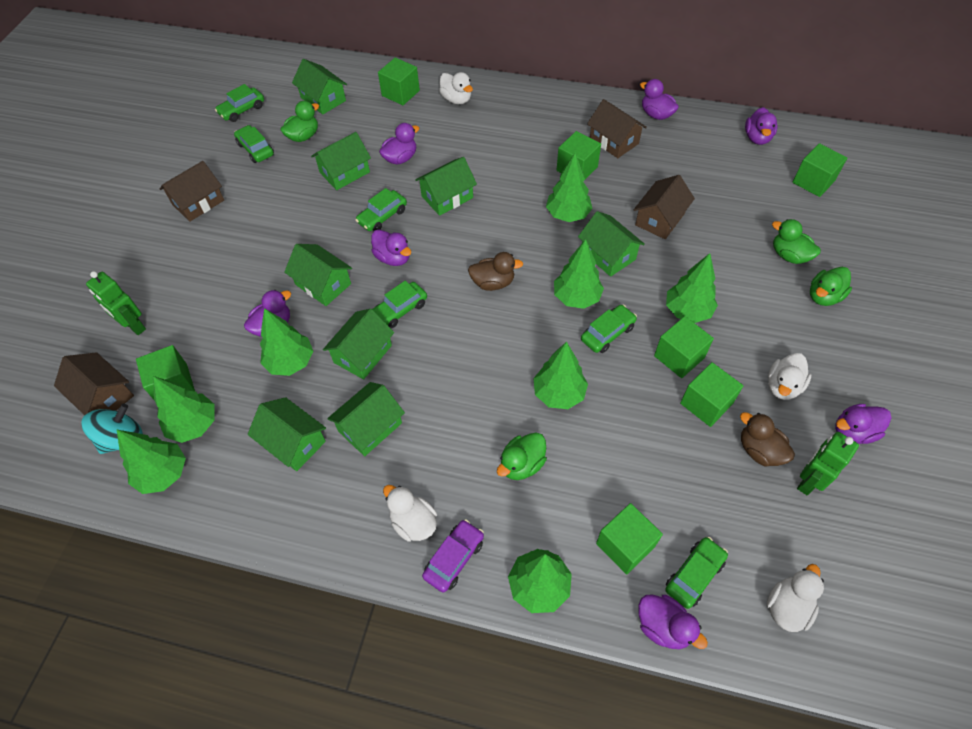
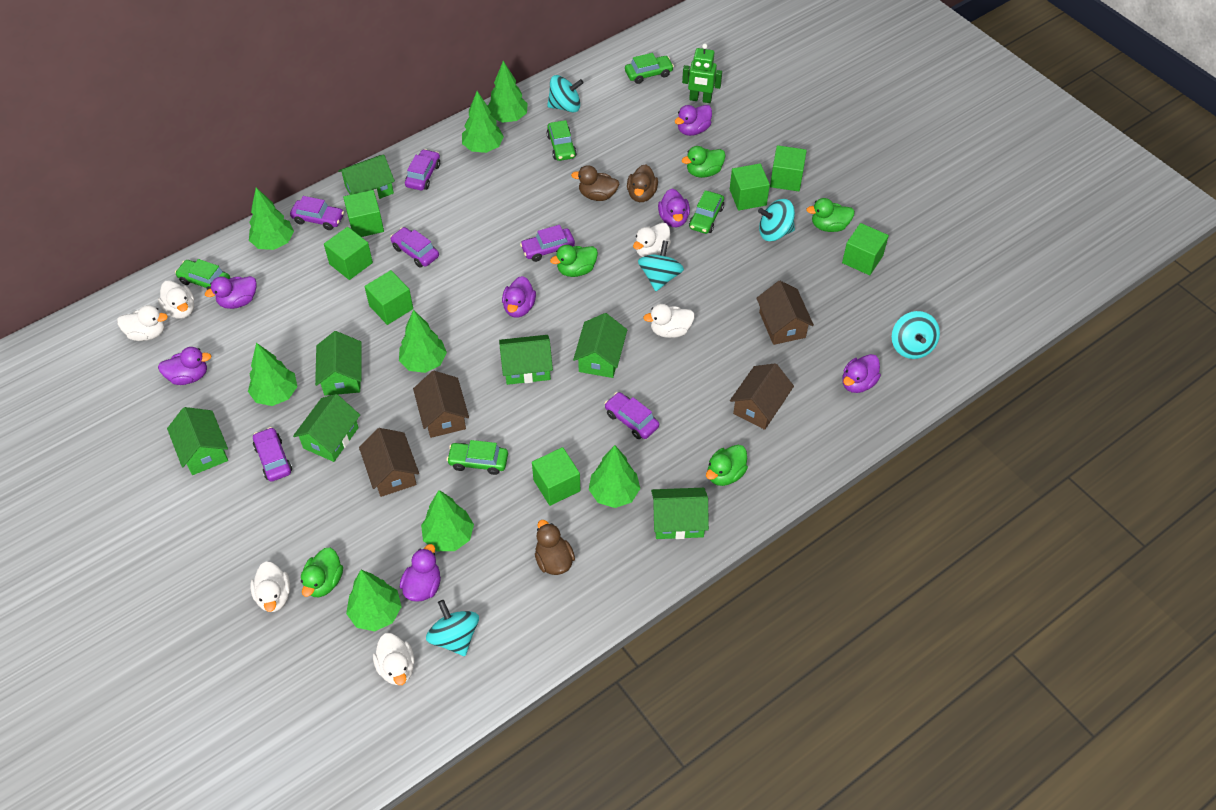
brown duck: [468,252,523,291] [740,412,795,466] = 2 -> [535,520,575,575] [571,165,619,201] [627,164,658,202] = 3
green car: [215,84,264,122] [234,125,274,163] [355,188,407,231] [372,281,427,328] [581,305,637,353] [665,537,728,609] = 6 -> [175,259,230,290] [447,440,508,475] [547,120,577,161] [625,53,674,84] [689,191,724,234] = 5
green duck: [280,101,319,142] [497,433,547,480] [772,219,821,264] [810,267,852,306] = 4 -> [301,547,343,597] [550,245,598,277] [682,146,725,178] [706,445,748,486] [806,198,855,232] = 5
green house: [248,397,326,471] [284,244,352,306] [292,59,347,115] [311,132,371,190] [323,309,394,380] [327,382,405,456] [415,157,477,216] [578,211,645,277] = 8 -> [167,407,228,475] [293,394,360,462] [315,331,362,396] [338,154,395,200] [499,335,553,385] [573,313,627,378] [651,488,709,539] = 7
green robot: [86,271,146,335] [797,432,859,495] = 2 -> [682,44,722,103] = 1
purple car: [422,519,484,593] = 1 -> [253,427,292,482] [290,196,344,230] [390,227,439,267] [405,149,440,190] [520,225,575,262] [605,392,659,439] = 6
turquoise spinning top: [81,403,143,454] = 1 -> [426,600,479,656] [547,75,584,113] [638,240,684,291] [758,199,795,241] [892,311,940,359] = 5
white duck: [383,485,437,542] [439,72,473,104] [767,564,824,632] [768,353,811,400] = 4 -> [117,305,168,341] [158,280,194,318] [250,562,290,612] [373,633,415,685] [633,223,671,257] [643,304,695,338] = 6

